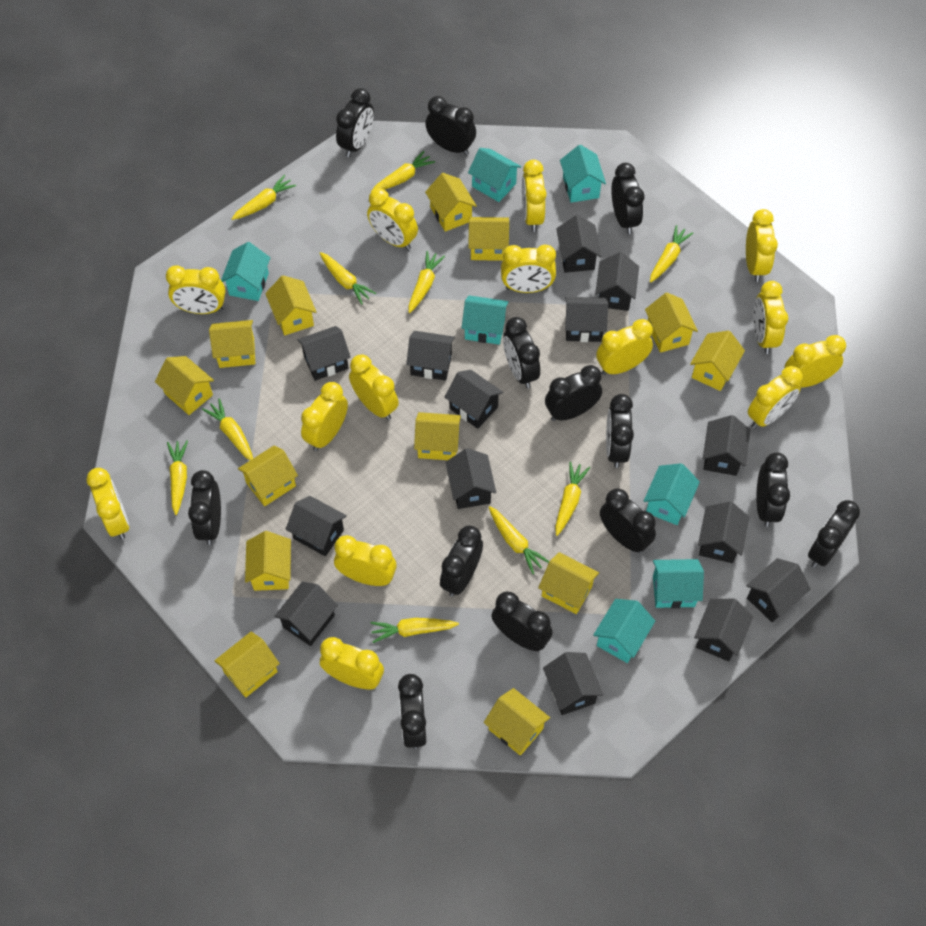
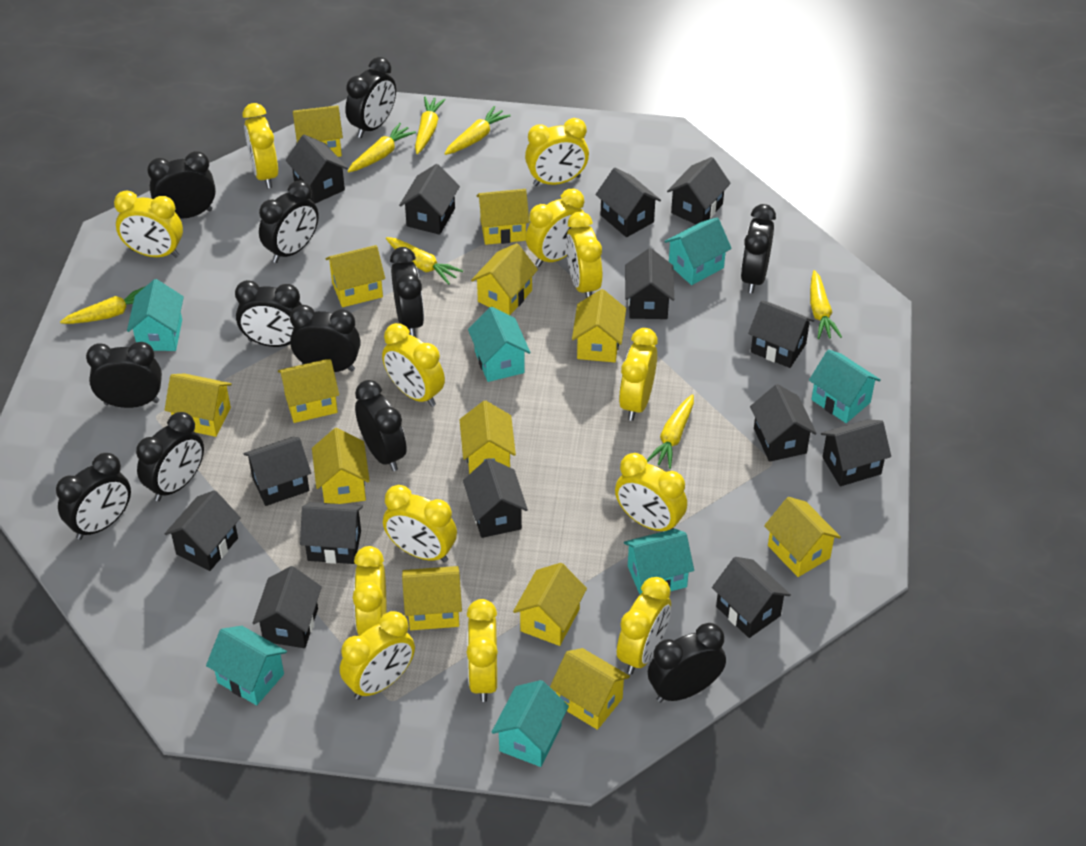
black clock: [188,470,221,545] [336,88,374,157] [398,674,427,749] [425,96,476,155] [440,526,483,597] [491,591,552,651] [503,317,540,389] [545,365,602,421] [600,488,656,553] [606,394,634,468] [611,163,644,234] [756,452,790,527] [808,500,860,568] = 13 -> [56,453,131,540] [86,342,162,408] [136,412,204,501] [147,151,216,219] [235,280,302,347] [259,181,319,263] [290,305,361,372] [345,57,396,138] [355,380,407,471] [390,247,424,337] [648,623,726,702] [741,204,776,293] = 12
yellow carrot: [167,440,188,515] [202,398,253,460] [232,175,296,220] [320,252,376,305] [370,618,459,643] [371,151,435,192] [409,251,445,313] [489,506,550,574] [555,462,590,536] [650,225,693,283] = 10 -> [60,286,146,324] [348,123,416,173] [386,237,463,285] [415,97,446,154] [444,106,511,155] [647,394,694,469] [810,270,842,339] = 7
yellow clock: [86,468,129,540] [166,265,226,314] [301,382,348,451] [320,637,384,690] [334,535,397,586] [349,354,399,420] [367,188,418,250] [501,245,556,293] [522,160,547,232] [596,319,653,375] [746,209,778,282] [748,366,803,429] [753,281,788,354] [784,335,846,388] = 14 -> [114,190,183,258] [243,103,278,188] [340,611,415,700] [353,546,386,636] [382,323,445,407] [383,485,457,563] [467,599,498,702] [525,118,589,186] [526,189,584,267] [566,212,602,298] [615,453,687,531] [617,577,671,674] [619,328,658,421] = 13

